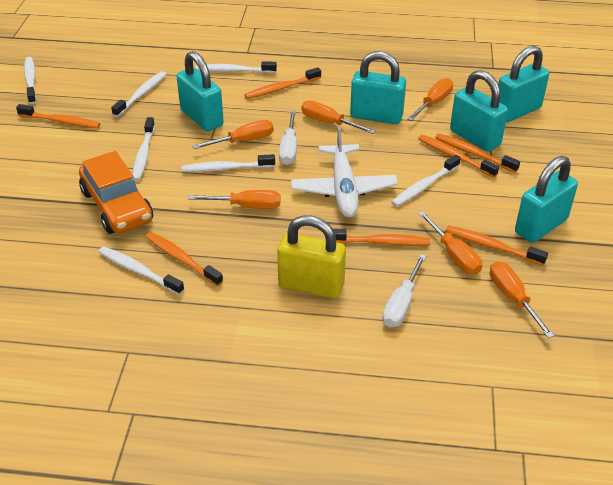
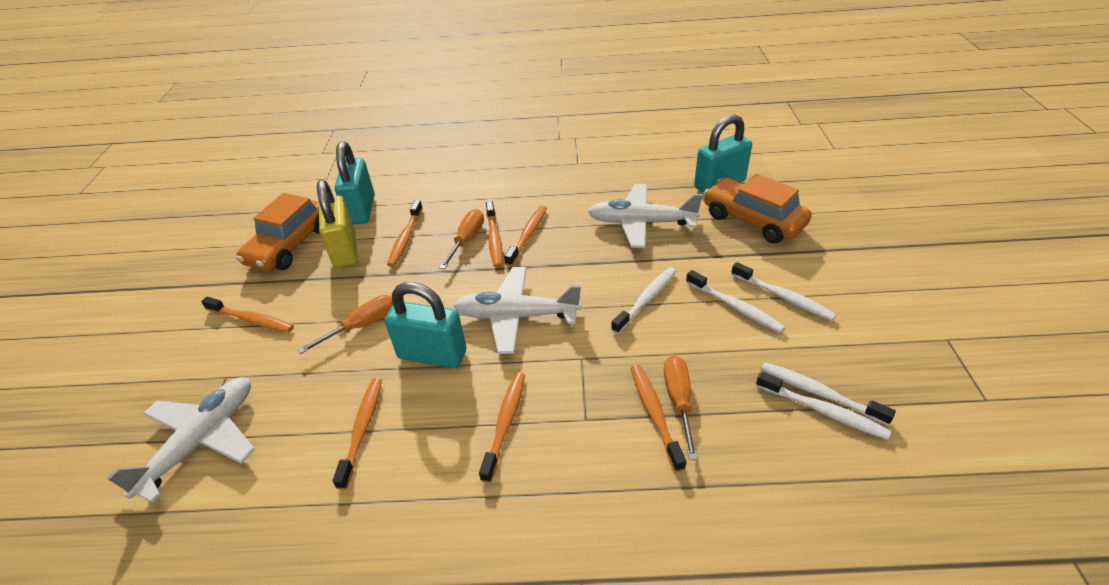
orange car: [79,151,153,234] = 1 -> [236,193,320,271] [703,174,812,243] = 2
orange screwdriver: [188,190,280,209] [192,120,274,149] [302,101,376,134] [407,78,453,121] [418,211,482,274] [490,261,554,338] = 6 -> [298,295,393,354] [439,209,484,269] [664,356,698,460] = 3
turquoise padlock: [177,51,224,131] [350,51,406,124] [450,70,508,152] [498,46,549,122] [515,156,578,243] = 5 -> [335,141,375,224] [385,282,466,368] [694,114,752,193] = 3
white plane: [291,126,398,218] = 1 -> [107,377,255,503] [453,267,582,354] [588,184,703,248] = 3
white screwdriver: [279,110,297,165] [382,254,426,328] = 2 -> none = 0
white toothbrush: [24,57,37,104] [98,247,184,295] [111,71,166,117] [132,117,155,181] [182,154,275,172] [196,61,277,73] [391,155,461,207] = 7 -> [611,267,676,334] [686,270,785,333] [731,262,836,321] [756,371,891,440] [761,362,896,426] = 5

